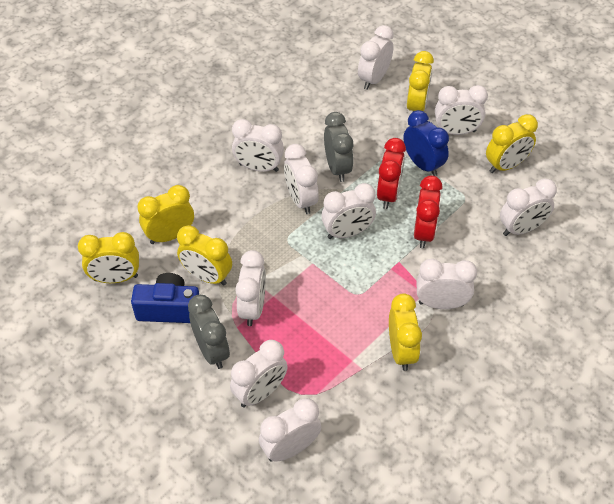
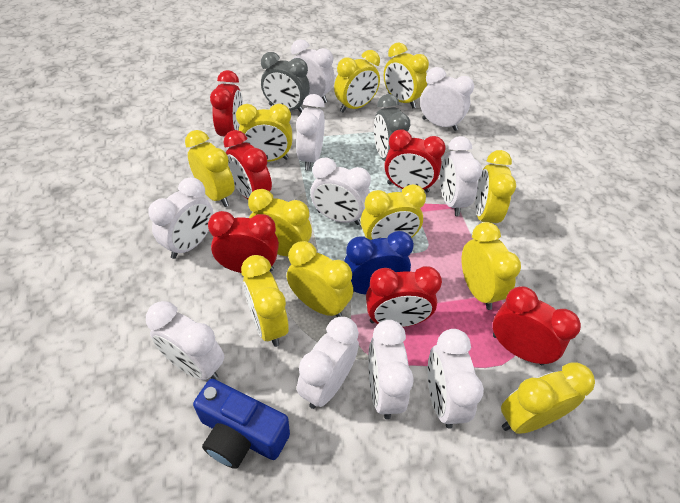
red clock: [377,138,406,209] [414,175,442,248] = 2 -> [208,211,279,273] [210,70,243,136] [223,130,272,199] [366,266,442,327] [384,129,446,193] [493,286,581,365] = 6
yellow clock: [78,232,139,283] [137,185,194,244] [177,225,232,286] [389,293,422,371] [407,51,434,112] [486,114,538,173] = 6 -> [185,130,235,207] [236,104,292,162] [241,255,289,347] [248,189,312,256] [287,241,353,317] [334,50,380,113] [361,184,426,240] [384,43,429,109] [462,222,521,310] [475,150,516,223] [501,362,595,434] = 11

